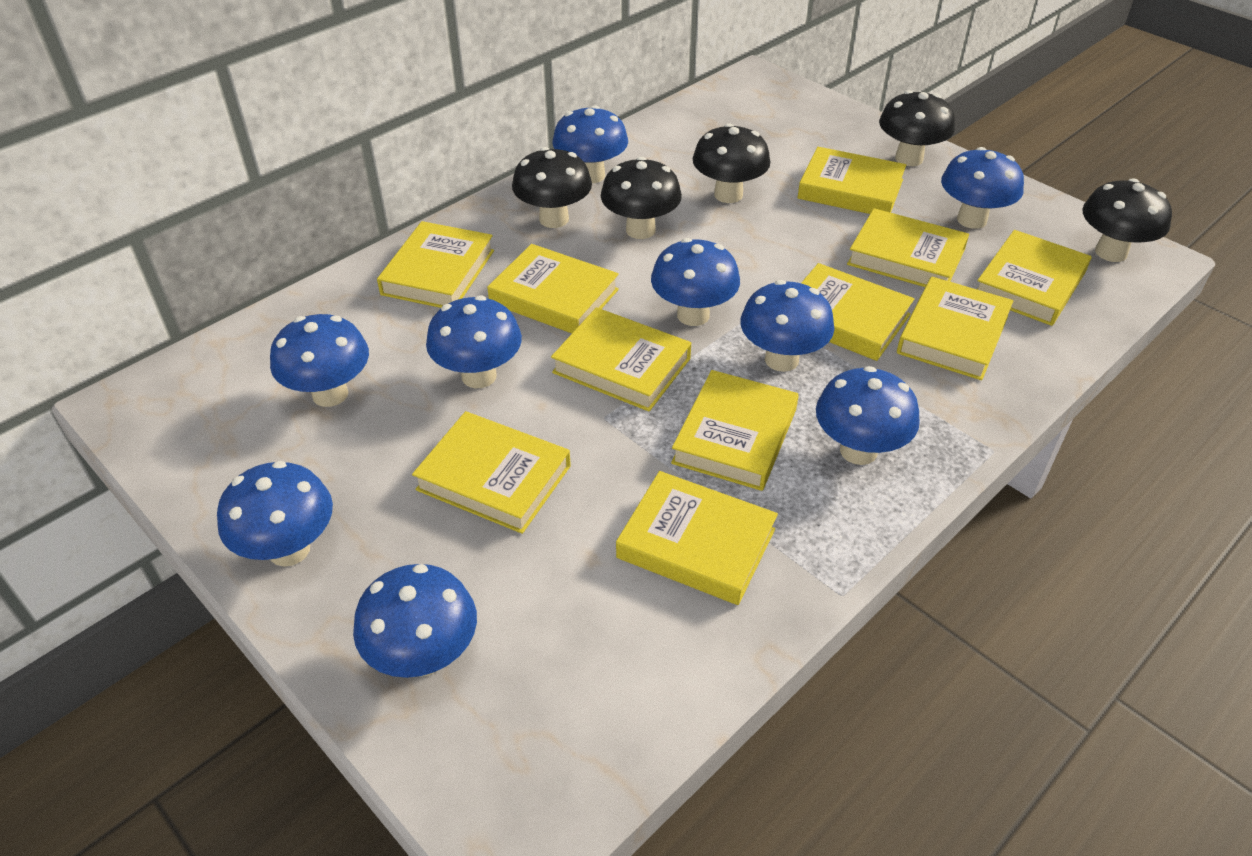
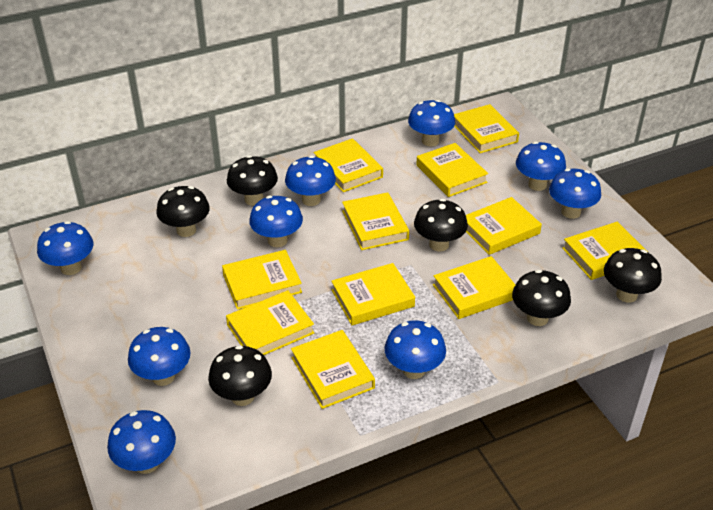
black mushroom: [512,147,592,228] [601,157,682,239] [693,123,770,203] [879,90,955,166] [1082,178,1172,262] = 5 -> [156,186,210,237] [208,345,272,406] [227,155,278,206] [414,199,468,252] [512,270,571,326] [604,248,662,302] = 6

